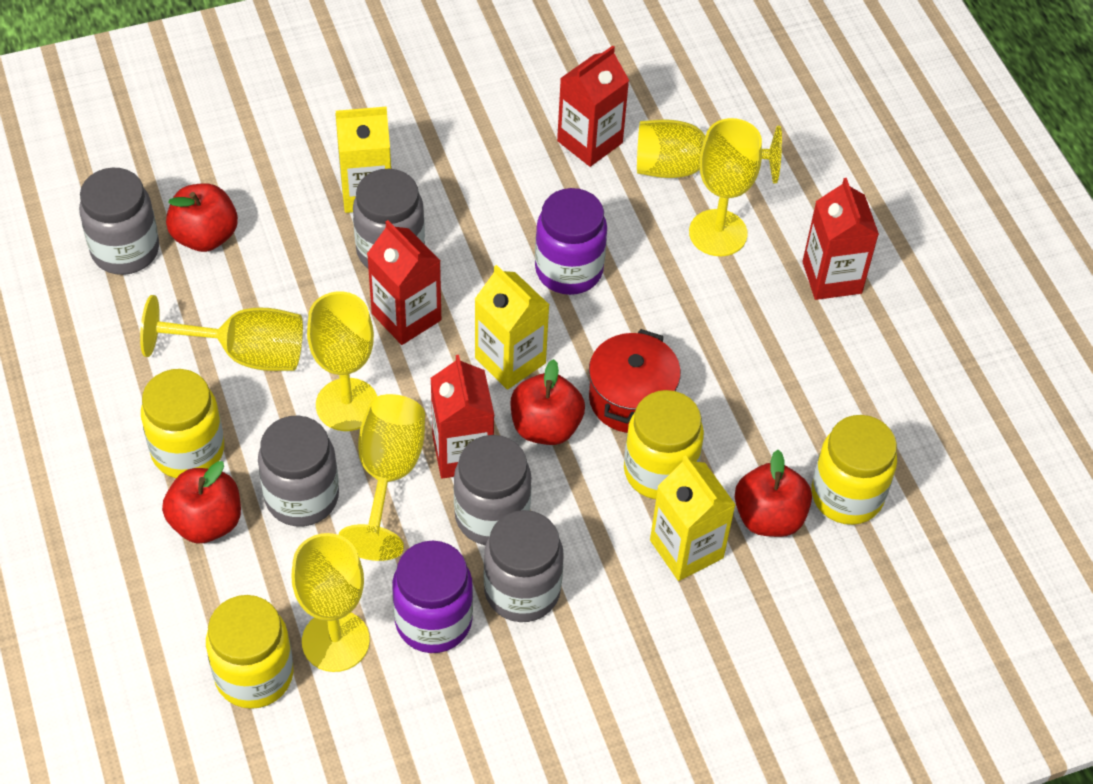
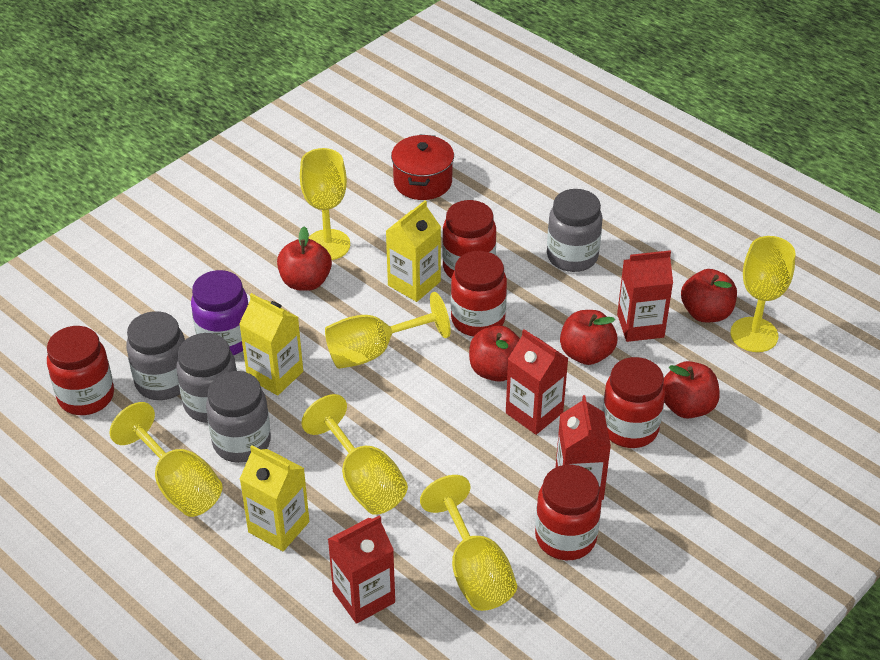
grey jar: [79,168,159,275] [258,415,339,526] [353,169,425,268] [454,435,531,545] [484,510,564,622] = 5 -> [126,311,185,400] [176,333,237,423] [206,371,271,463] [547,189,603,272] = 4
purple jar: [392,541,473,653] [535,188,607,295] = 2 -> [191,270,248,355] = 1
red apple: [162,461,241,544] [166,183,238,252] [511,359,585,445] [735,450,812,537] = 4 -> [277,226,332,291] [469,325,520,382] [560,310,617,365] [663,361,720,419] [681,269,737,322] = 5
red jar: none = 0 -> [47,326,114,415] [442,200,496,279] [451,251,507,337] [535,465,602,560] [602,357,665,448] = 5
yellow jar: [141,369,224,478] [206,595,294,709] [624,390,704,499] [812,415,897,525] = 4 -> none = 0

